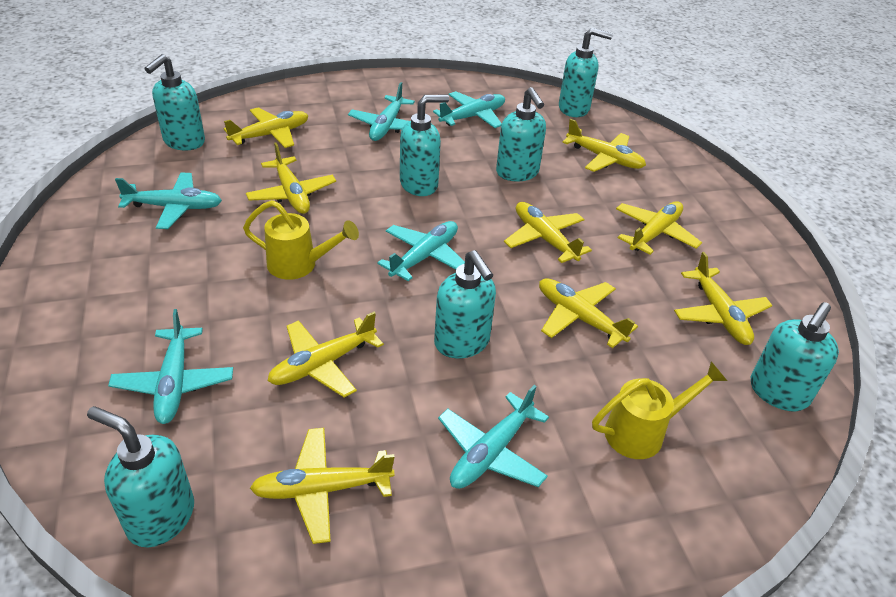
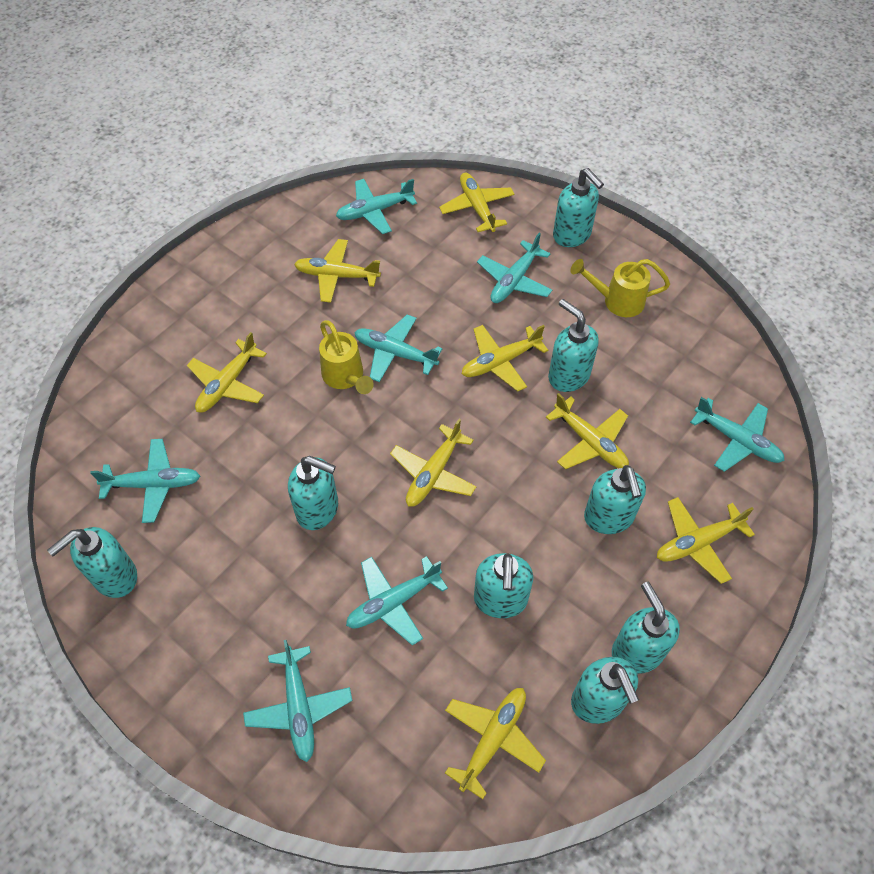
turquoise plane: [108,309,233,424] [115,172,222,229] [348,82,415,141] [377,221,465,281] [433,91,505,128] [438,385,549,489] = 6 -> [90,439,200,523] [243,640,352,762] [336,179,417,234] [346,556,448,645] [354,315,442,382] [477,233,552,303] [690,397,785,472] = 7
turquoise soap dispenser: [87,406,194,547] [144,54,205,151] [400,95,449,196] [434,250,496,359] [496,87,546,181] [559,28,613,117] [751,302,839,412] = 7 -> [47,527,137,598] [288,456,338,530] [474,553,533,618] [548,299,599,392] [553,168,604,247] [571,657,639,724] [584,465,646,534] [612,582,680,674] = 8
yellow plane: [224,107,308,148] [246,143,336,214] [250,428,395,544] [268,312,384,398] [504,202,592,263] [539,278,638,348] [562,119,646,172] [616,201,702,255] [674,252,773,345] = 9 -> [187,332,267,413] [294,239,381,303] [390,419,477,507] [439,173,515,232] [445,688,546,799] [462,325,548,392] [546,393,629,469] [657,497,755,584] = 8

